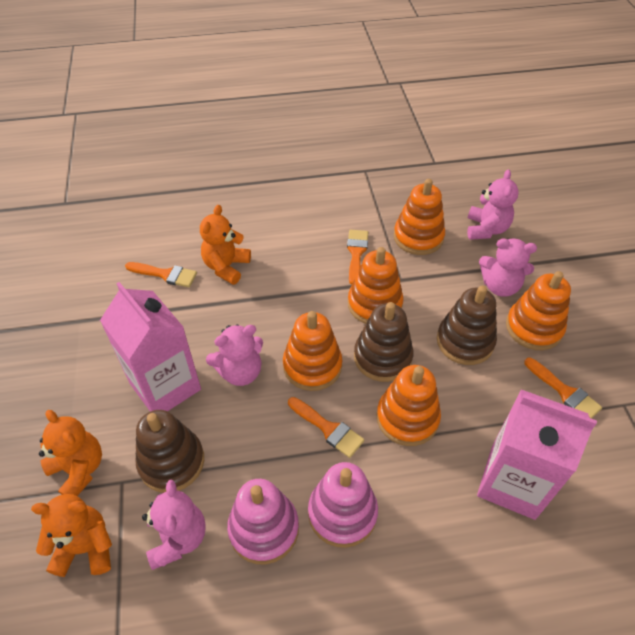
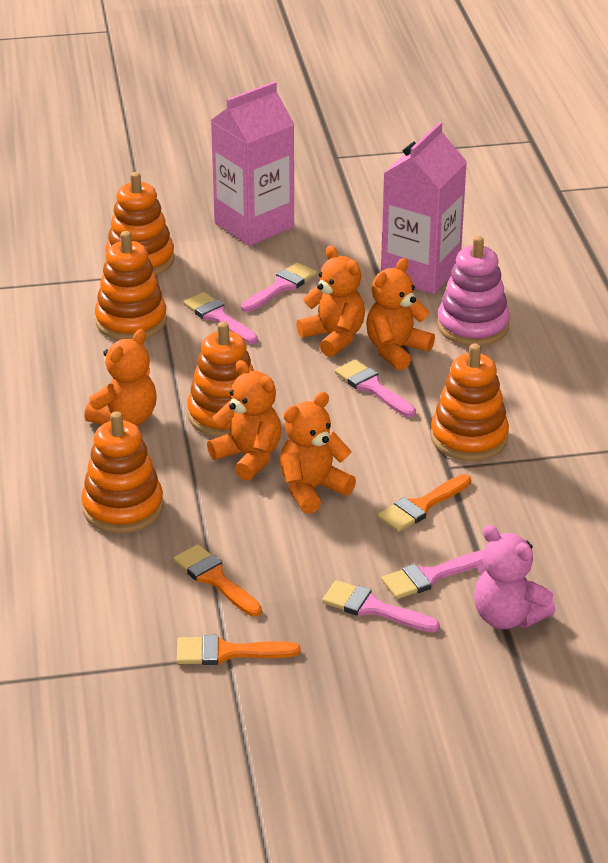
brown stacking toy: [135,410,204,493] [354,302,414,382] [437,286,497,365] = 3 -> none = 0
orange brush: [125,262,197,287] [288,397,364,458] [347,229,368,285] [524,358,602,419] = 4 -> [173,544,262,617] [177,635,300,665] [378,474,471,532] = 3
orange teddy bear: [31,494,112,577] [39,410,102,496] [200,205,251,285] = 3 -> [84,329,157,426] [207,360,281,481] [280,392,356,514] [296,246,365,357] [366,258,435,370] = 5
pink brush: none = 0 -> [183,292,258,344] [241,262,317,312] [322,580,440,632] [335,360,416,417] [381,550,484,599] = 5
pink stacking toy: [227,479,299,564] [308,462,378,548] = 2 -> [437,236,510,346] = 1
pink teddy bear: [142,480,206,570] [206,324,263,386] [467,169,519,240] [479,238,537,297] = 4 -> [474,525,556,629] = 1

